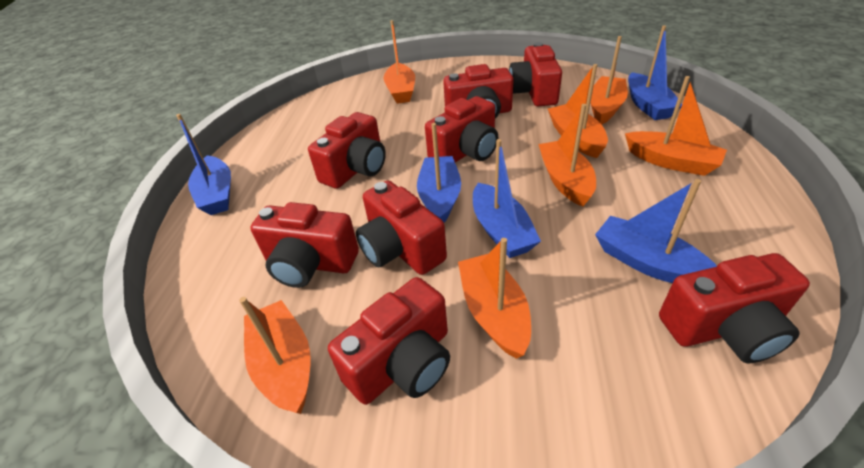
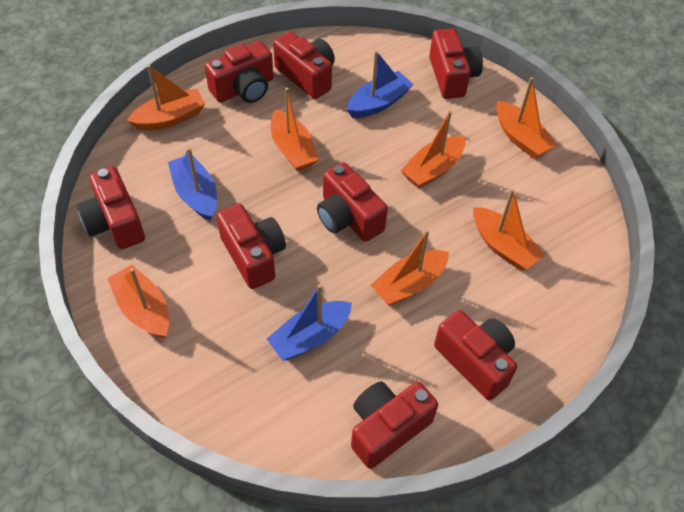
blue boat: [176,114,231,215] [417,123,461,222] [473,139,541,258] [595,179,717,283] [628,25,682,120] = 5 -> [168,147,217,221] [267,284,352,361] [347,51,413,118] = 3

